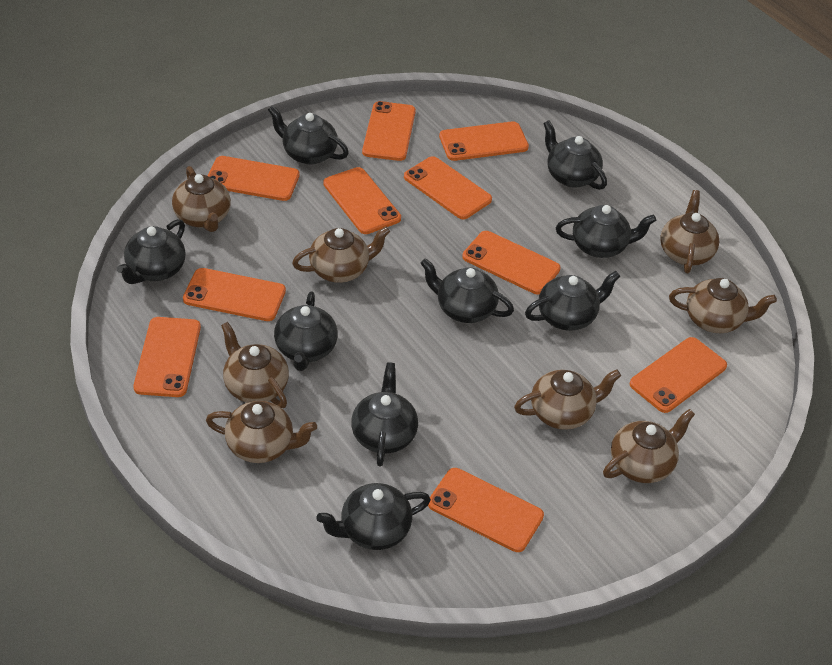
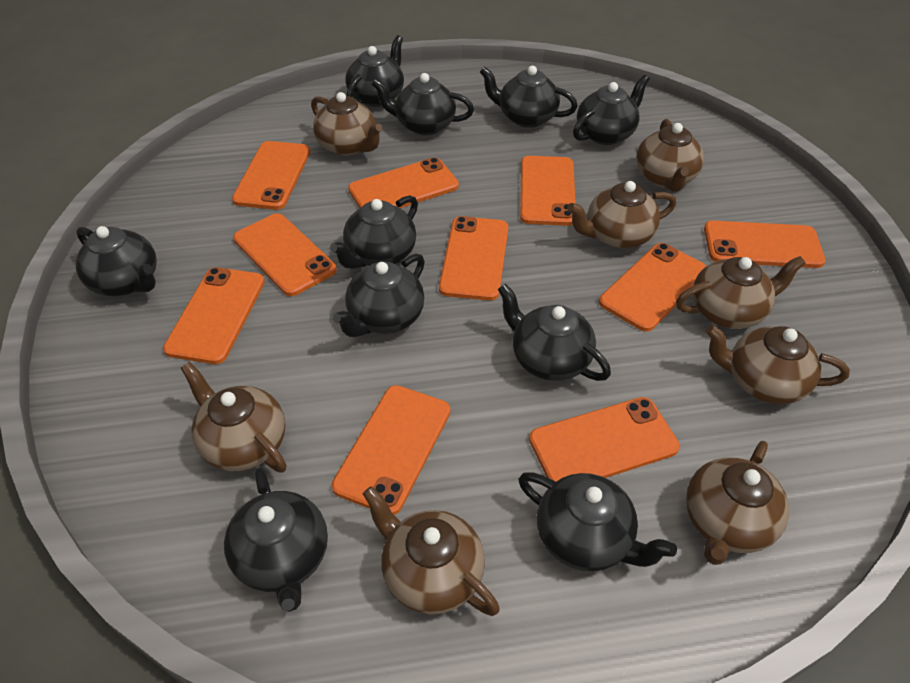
black teapot: [117,219,186,284] [268,105,349,165] [274,292,338,371] [316,483,431,550] [351,362,418,466] [420,258,514,323] [525,271,620,331] [543,120,607,190] [556,205,656,258] = 9 -> [75,226,157,296] [224,467,328,612] [330,195,418,269] [333,254,425,337] [345,35,404,107] [371,73,474,135] [480,66,577,128] [498,284,611,381] [519,472,677,572] [573,75,650,145] = 10

